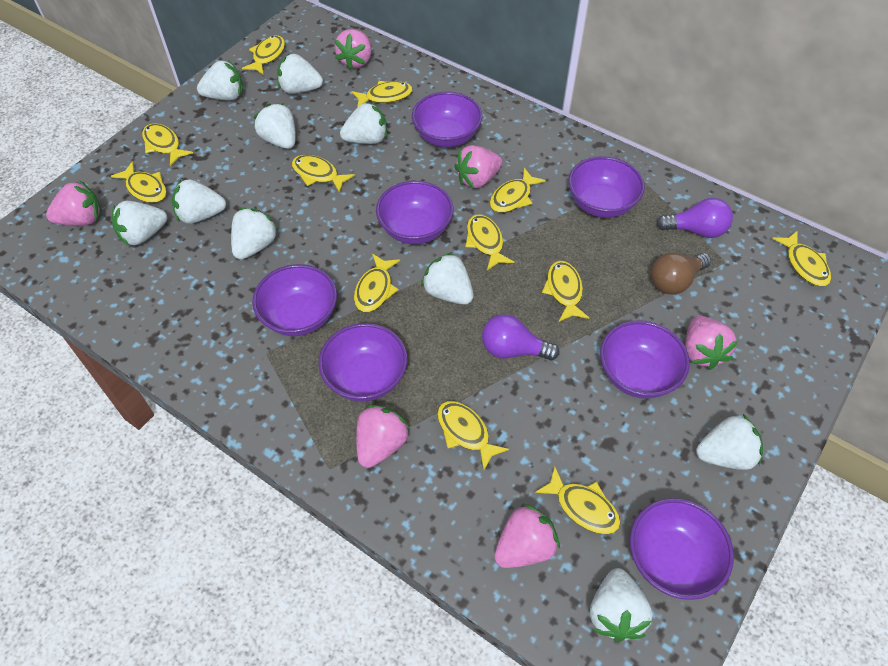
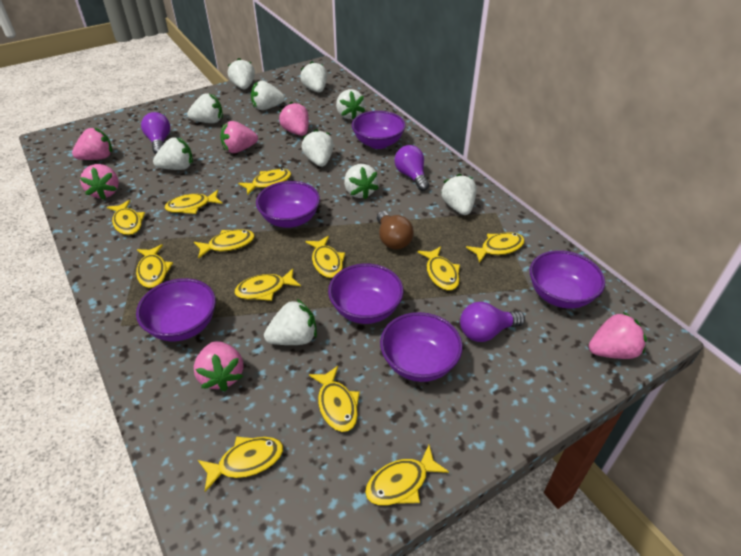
purple bowl: [252,264,337,336] [318,323,407,402] [376,181,454,244] [412,92,482,147] [568,156,645,218] [600,320,690,399] [630,498,734,600] = 7 -> [136,278,216,341] [256,181,320,228] [328,263,404,324] [352,111,406,149] [380,312,463,382] [530,250,605,309] = 6
purple light bulb: [482,314,559,360] [656,198,733,238] = 2 -> [141,112,170,154] [394,145,429,191] [460,302,525,342] = 3

